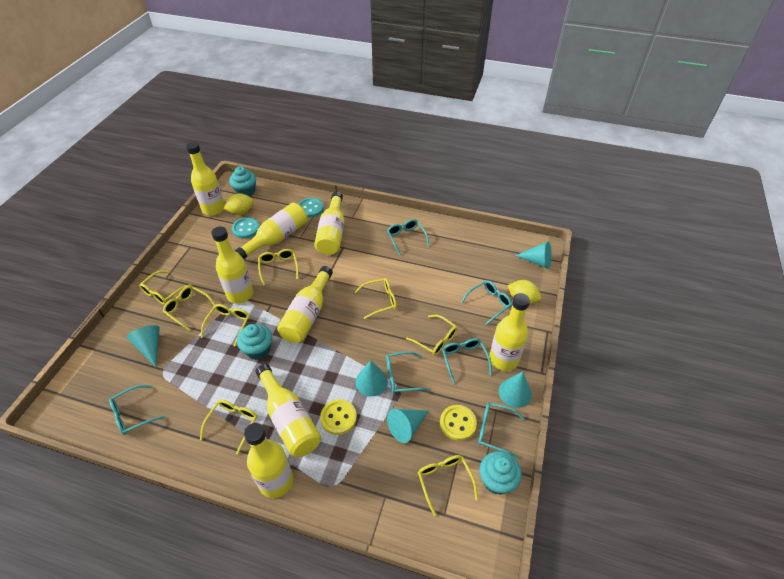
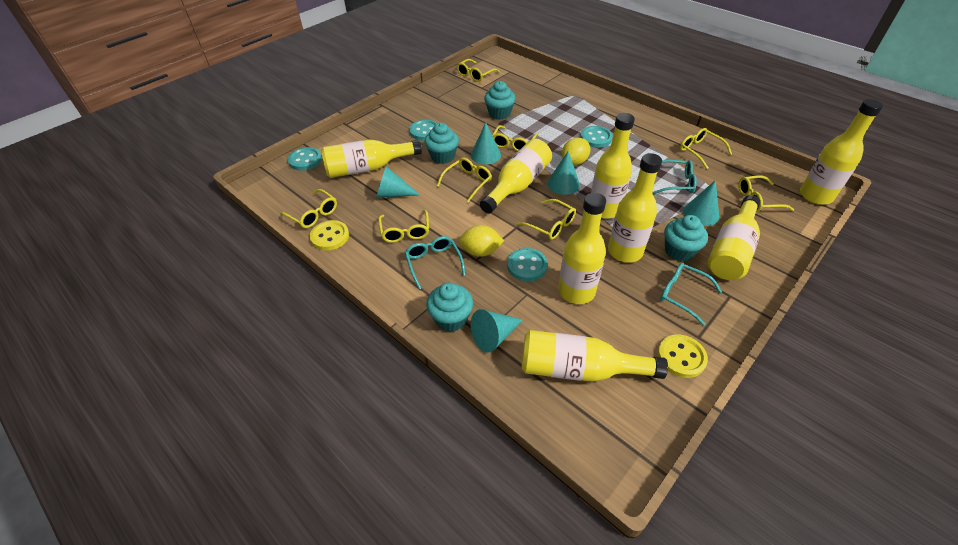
turquoise button: [232,217,260,239] [299,198,324,218] = 2 -> [288,147,322,170] [409,120,437,141] [507,248,548,281] [580,126,613,148] = 4
turquoise cupcake: [229,166,256,197] [237,324,272,360] [479,451,522,495] = 3 -> [424,123,459,164] [426,283,473,332] [484,81,516,120] [664,215,708,262] = 4
turquoise glasses: [109,385,165,435] [386,351,430,393] [387,219,430,255] [442,338,492,384] [461,281,512,325] [478,402,525,458] = 6 -> [405,236,466,289] [653,160,697,194] [660,263,722,325] = 3

